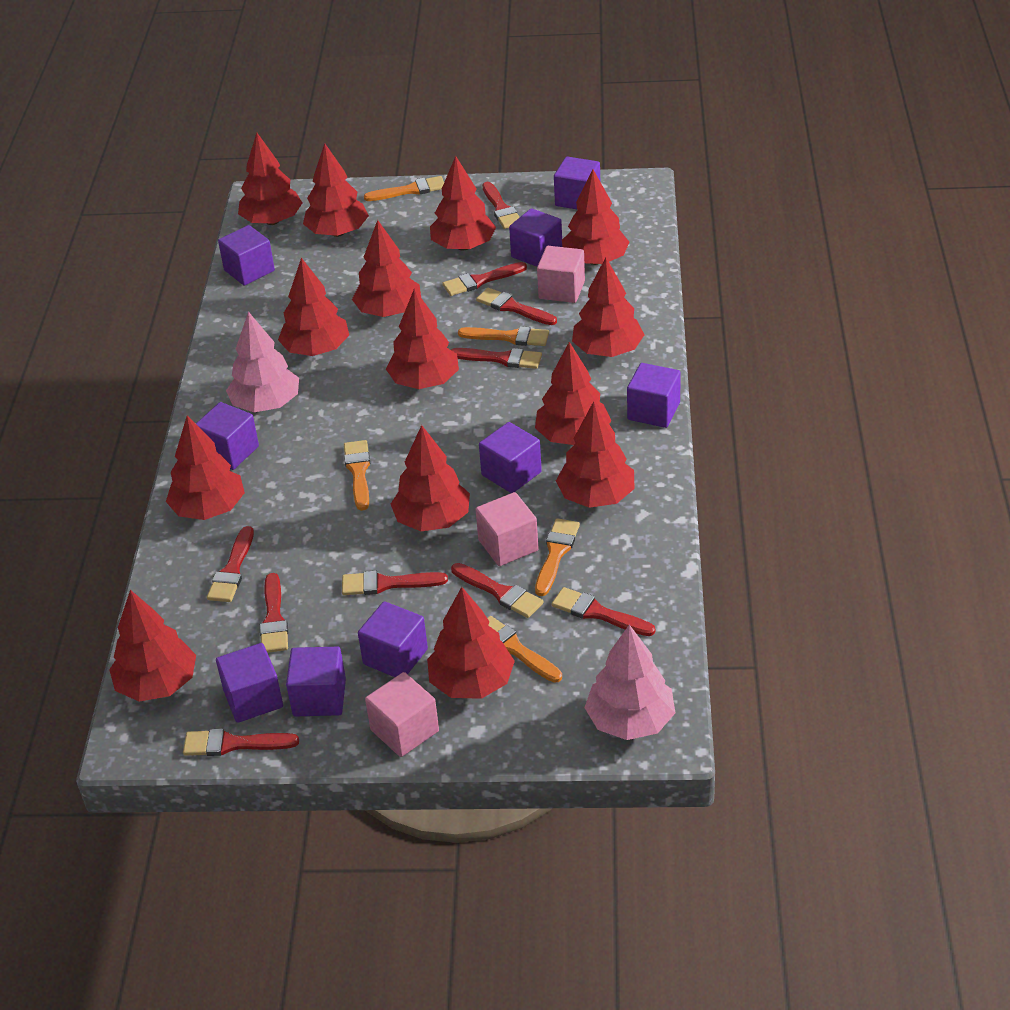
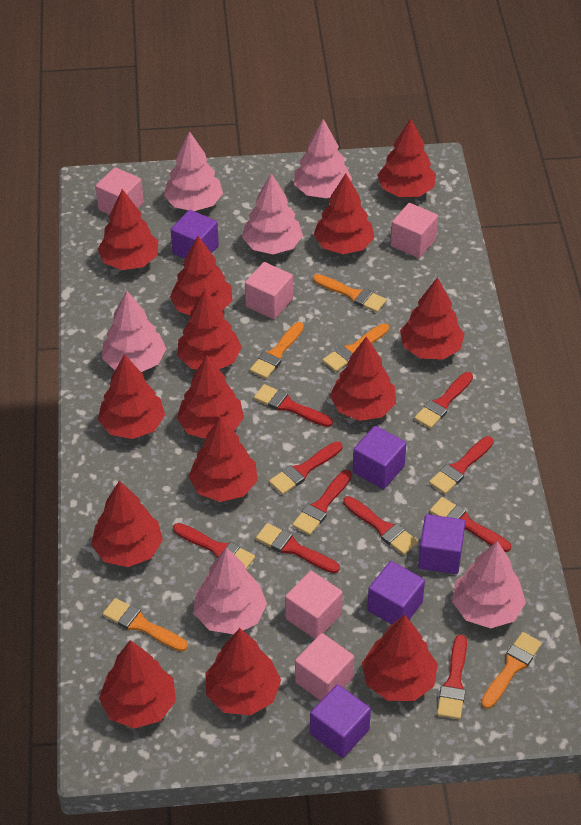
pink cube: [365,672,439,757] [475,492,539,566] [537,246,585,303] = 3 -> [95,167,144,215] [245,262,293,319] [285,571,343,639] [295,633,354,701] [391,203,438,258] = 5
pink tree: [226,311,299,412] [584,624,675,740] = 2 -> [102,291,166,372] [164,131,223,211] [194,547,267,634] [242,173,303,254] [294,119,352,198] [452,541,526,628] = 6
purple cube: [196,402,259,470] [216,643,283,723] [218,225,275,285] [286,647,346,716] [358,601,428,677] [479,422,542,493] [509,208,562,267] [554,156,600,210] [627,363,681,428] = 9 -> [171,210,219,259] [310,684,371,758] [353,426,406,489] [367,561,425,624] [418,514,465,574] = 5

